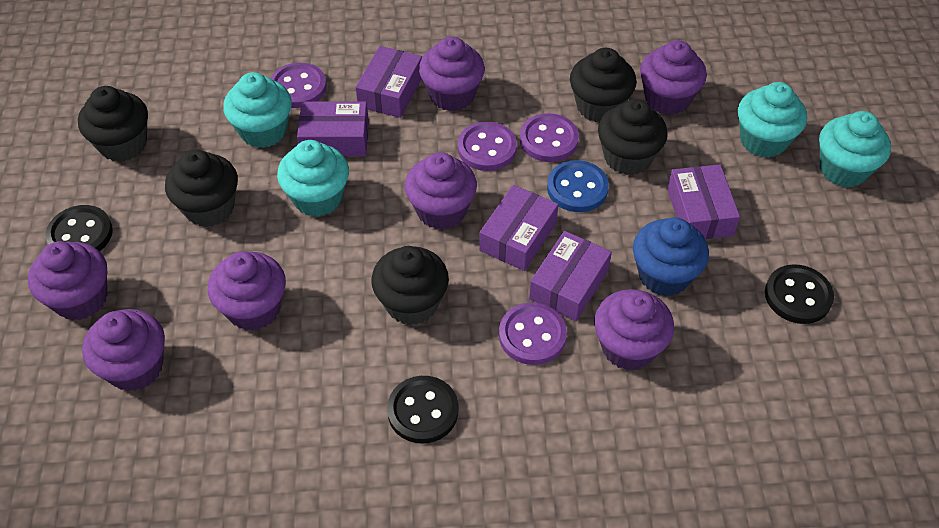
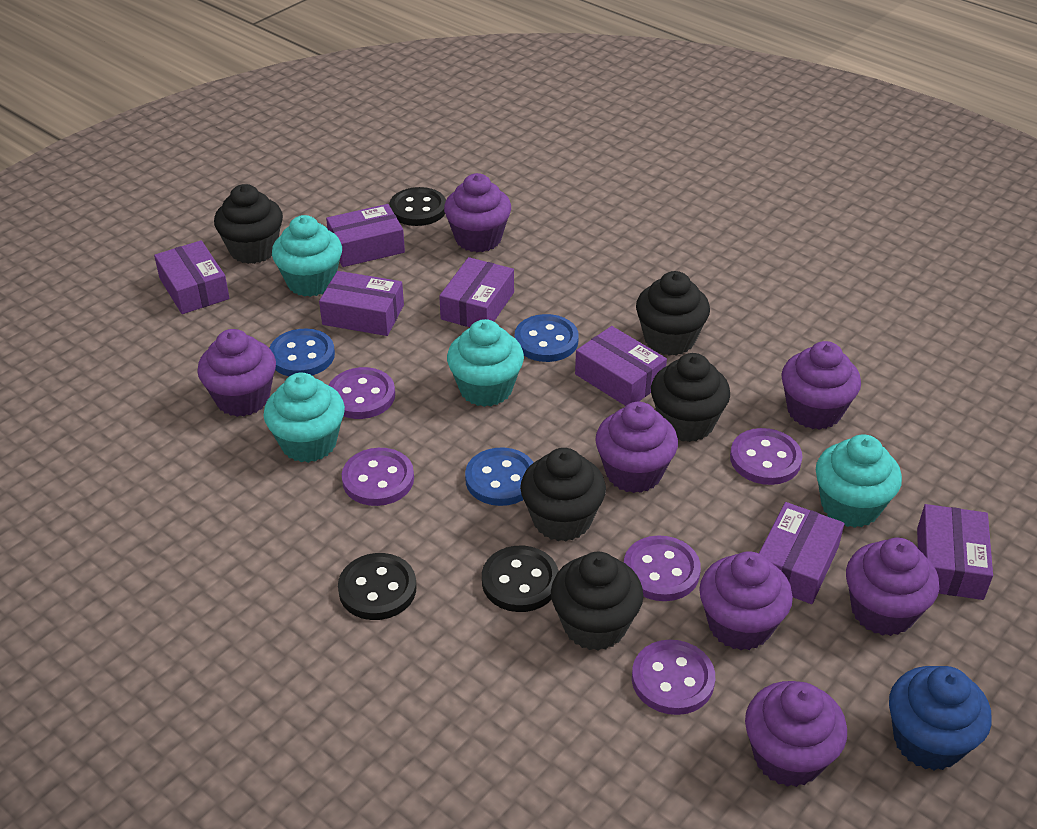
blue button: [547,160,609,212] = 1 -> [269,329,335,376] [465,447,534,506] [515,314,579,362] = 3
purple box: [297,102,369,156] [356,46,422,118] [479,185,559,271] [529,231,612,321] [667,164,740,239] = 5 -> [154,241,229,314] [319,271,404,336] [326,204,405,267] [439,257,514,327] [575,326,667,406] [759,502,844,604] [917,504,993,600] = 7
purple button: [270,63,327,108] [458,122,517,171] [499,303,567,365] [520,113,579,162] = 4 -> [329,367,395,419] [342,448,414,506] [624,535,701,601] [632,640,715,715] [730,428,802,485] = 5

